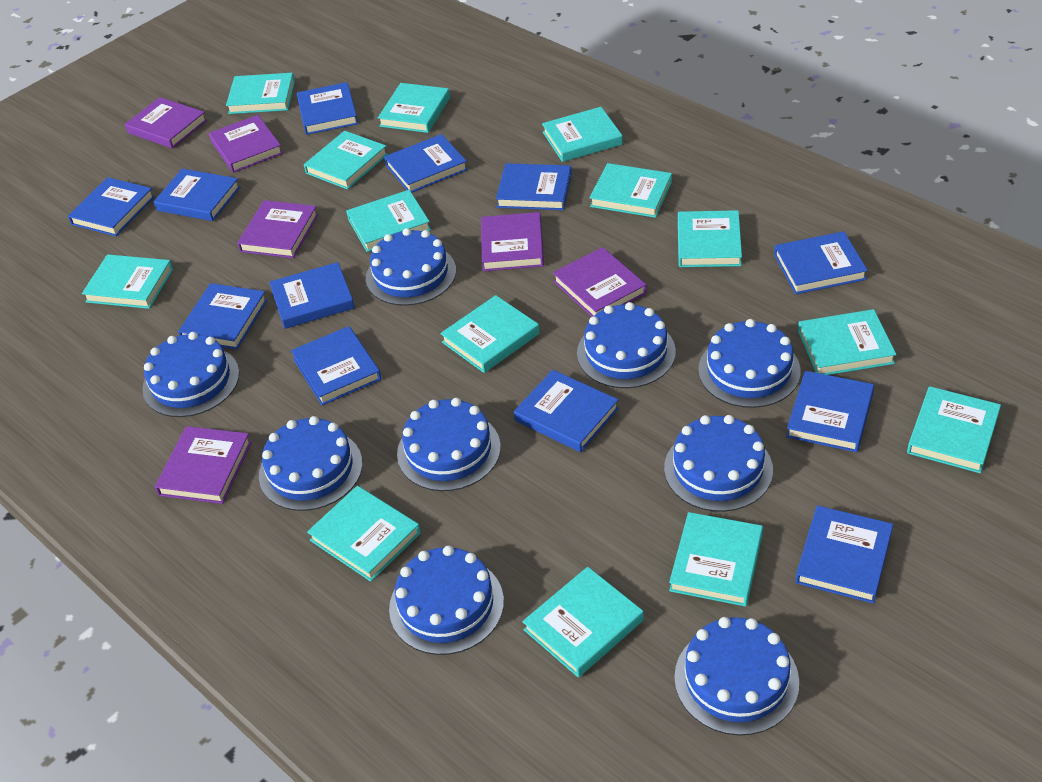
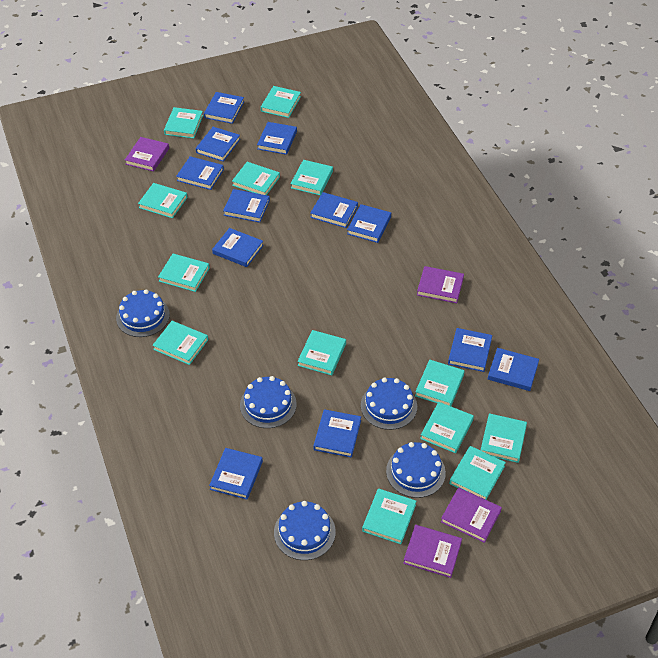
blue cake: [142,332,239,417] [259,416,363,511] [366,228,456,306] [389,546,504,655] [397,398,501,491] [577,302,676,388] [664,415,773,512] [674,617,799,735] [698,319,801,408] = 9 -> [116,289,170,337] [240,376,297,428] [274,501,336,560] [361,377,417,430] [386,442,446,498] = 5
purple book: [125,97,207,149] [155,426,252,504] [209,115,283,173] [237,200,318,258] [481,212,544,271] [553,247,647,317] = 6 -> [125,137,169,172] [403,525,462,578] [417,266,464,303] [441,487,502,543] = 4
turquoise book: [82,254,173,309] [226,73,295,114] [304,131,388,190] [307,486,421,582] [346,190,431,252] [378,83,450,133] [440,295,540,373] [522,567,644,677] [542,107,623,162] [590,163,672,218] [669,512,763,607] [678,210,742,267] [798,309,896,375] [907,386,1001,473] = 14 -> [138,183,188,218] [153,321,208,365] [158,254,210,292] [164,107,203,139] [232,162,280,195] [261,86,301,118] [291,160,333,196] [297,330,346,375] [362,488,416,544] [415,359,465,406] [420,402,474,453] [449,446,506,500] [481,413,527,463] = 13

